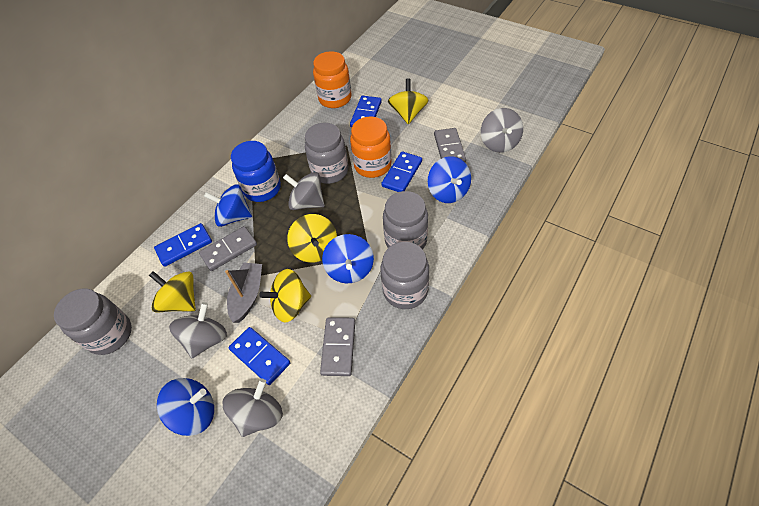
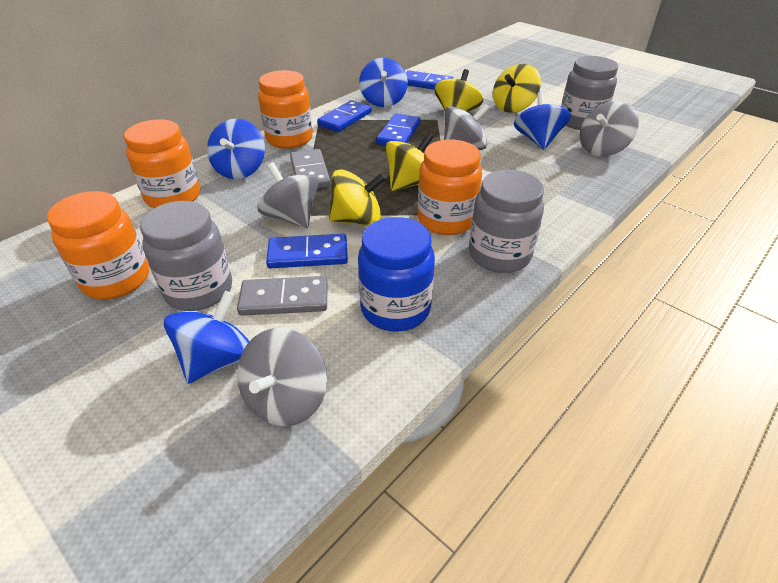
grey boat: [225,262,262,323] = 1 -> none = 0
grey domino: [199,226,257,271] [320,317,355,376] [434,128,466,163] = 3 -> [237,276,328,316] [290,149,331,188] = 2
grey jar: [54,289,132,355] [305,123,348,184] [381,242,429,309] [383,191,428,249] = 4 -> [140,201,232,311] [469,170,544,273] [561,56,618,130] = 3
orange jar: [313,51,351,108] [350,117,392,178] = 2 -> [47,191,149,299] [124,119,200,208] [258,70,313,149] [418,139,482,235] = 4

